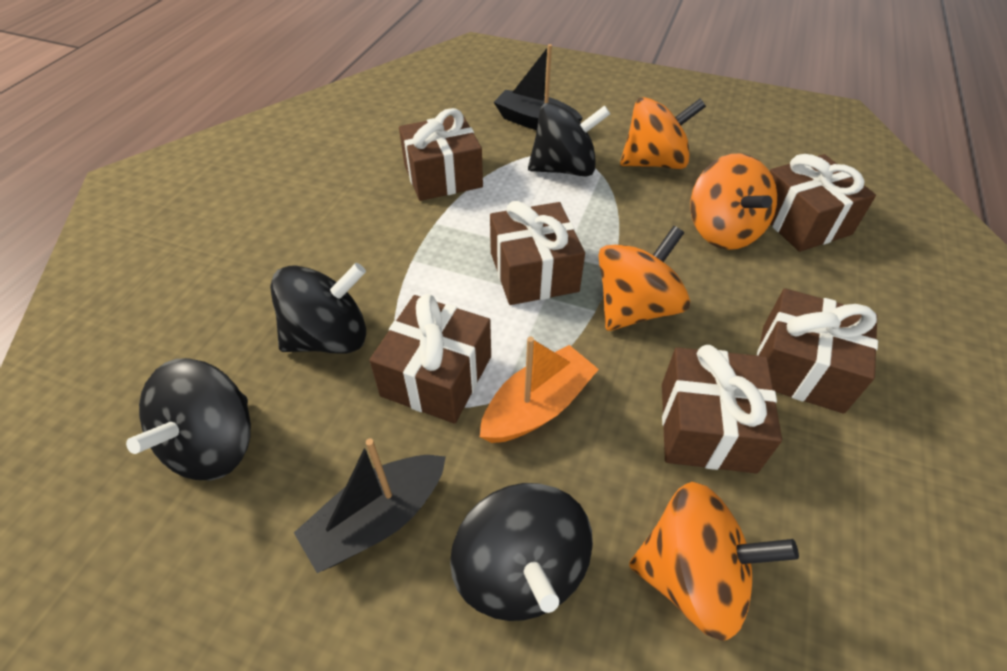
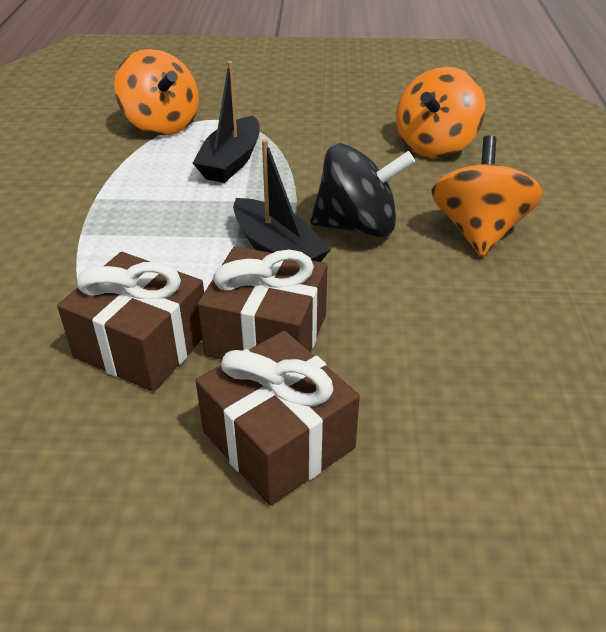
black spinning top: [126,358,251,480] [270,263,366,354] [450,483,593,621] [528,102,610,176] = 4 -> [310,143,415,237] = 1
brown gift: [369,294,491,424] [399,108,483,201] [490,201,585,305] [662,345,782,474] [757,288,878,414] [769,154,876,252] = 6 -> [57,252,204,392] [196,331,360,506] [198,246,327,360] = 3
orange boat: [480,337,599,443] = 1 -> none = 0
orange spinning top: [598,226,690,331] [620,97,706,169] [629,482,799,641] [690,153,777,250] = 4 -> [114,49,199,136] [396,67,486,158] [432,135,543,257] = 3

